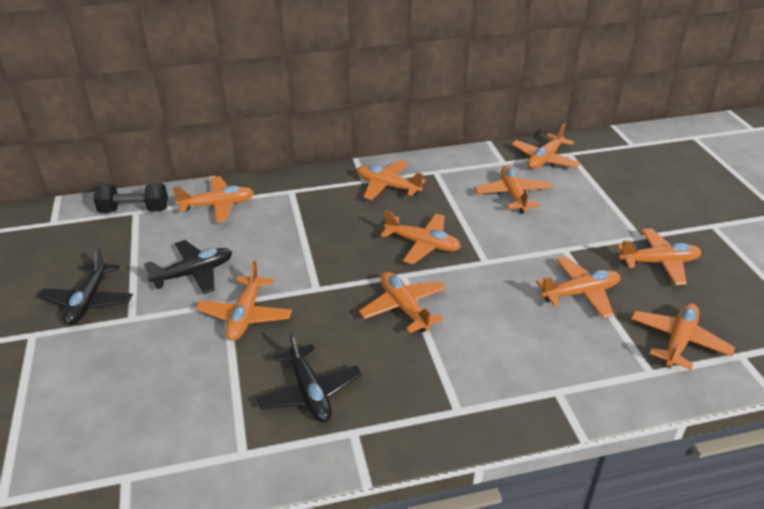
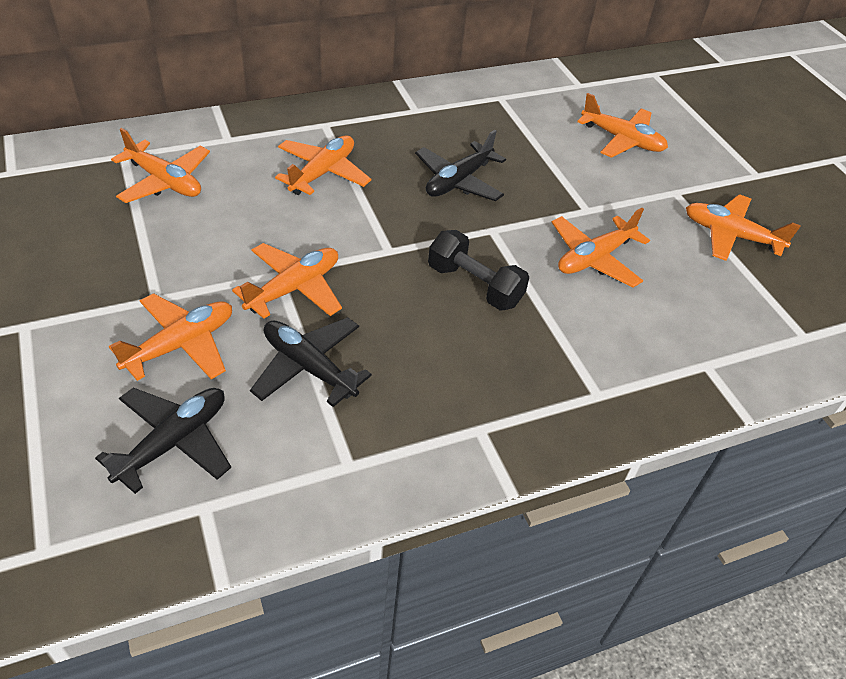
orange plane: [173,176,254,223] [196,261,292,341] [357,160,426,200] [359,272,447,333] [381,210,461,264] [475,166,553,213] [511,123,581,169] [536,257,620,318] [617,228,702,285] [631,303,735,370] = 10 -> [109,293,232,381] [111,128,210,203] [232,243,342,319] [275,135,372,195] [552,208,650,287] [577,93,668,158] [686,194,801,261] = 7

